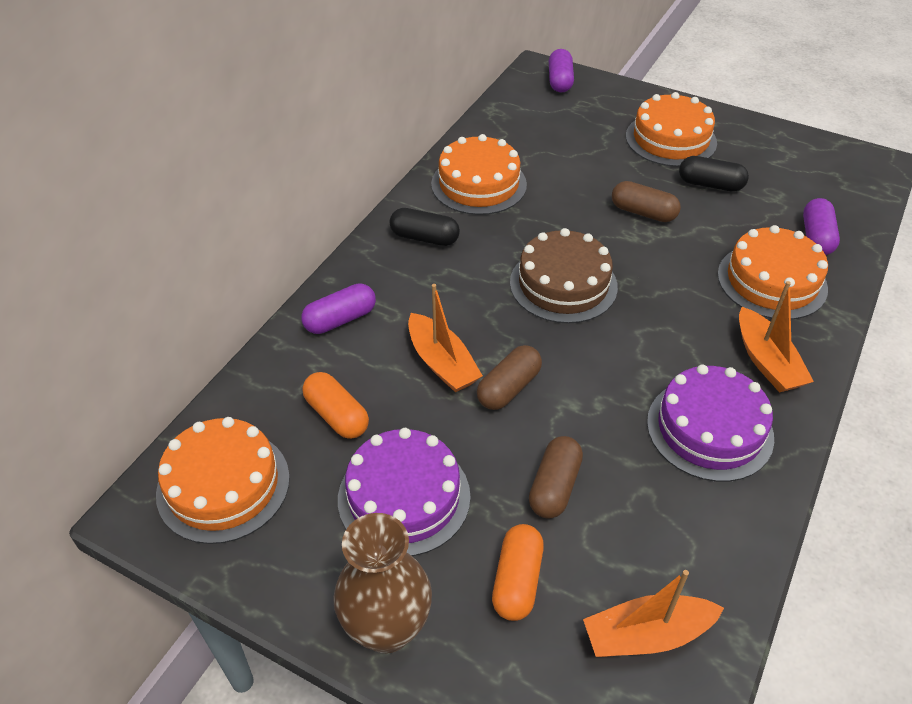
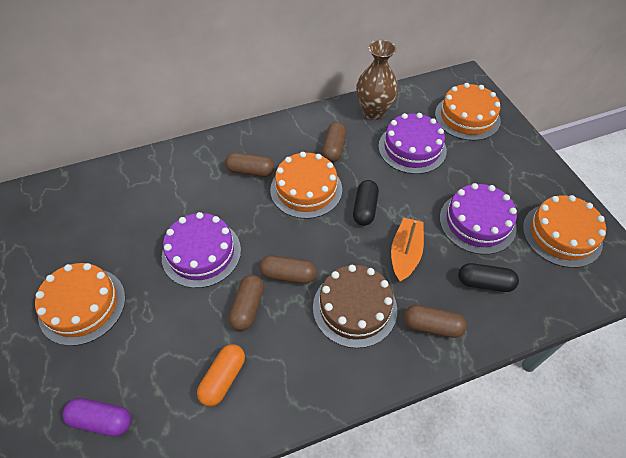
brown capsule: [477,345,542,410] [529,436,583,519] [612,181,681,222] = 3 -> [225,153,274,177] [229,275,264,331] [259,255,317,284] [322,122,346,162] [404,305,467,338] = 5
orange boat: [408,284,483,393] [583,570,724,657] [739,281,814,393] = 3 -> [391,218,424,282] = 1
orange capsule: [302,372,369,439] [492,524,544,621] = 2 -> [197,344,245,407] = 1
purple cake: [338,428,471,556] [647,364,774,482] = 2 -> [162,212,241,288] [378,113,447,174] [440,183,517,255] = 3
purple capsule: [301,283,376,334] [549,49,574,92] [803,198,840,255] = 3 -> [63,398,131,436] = 1

